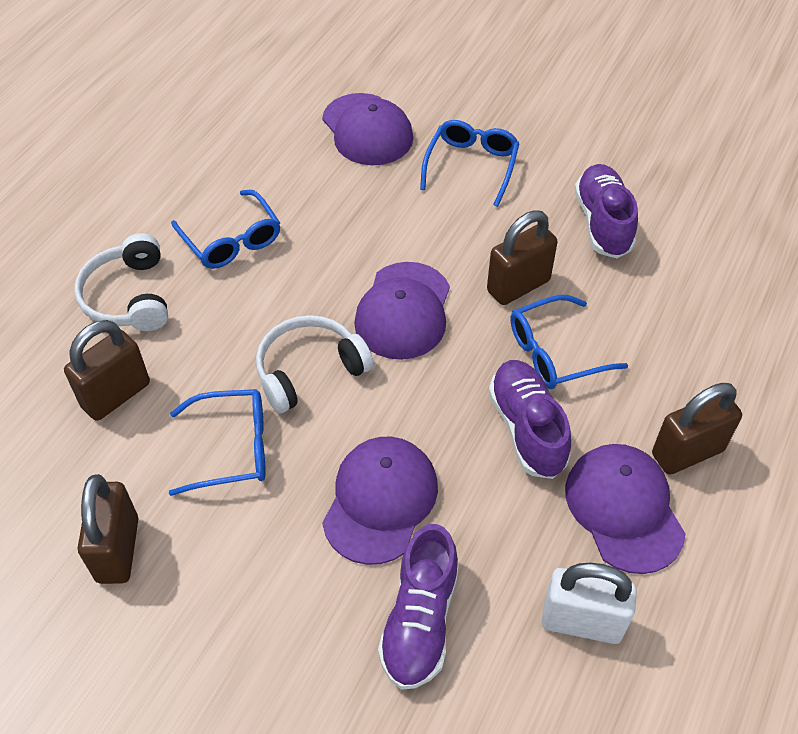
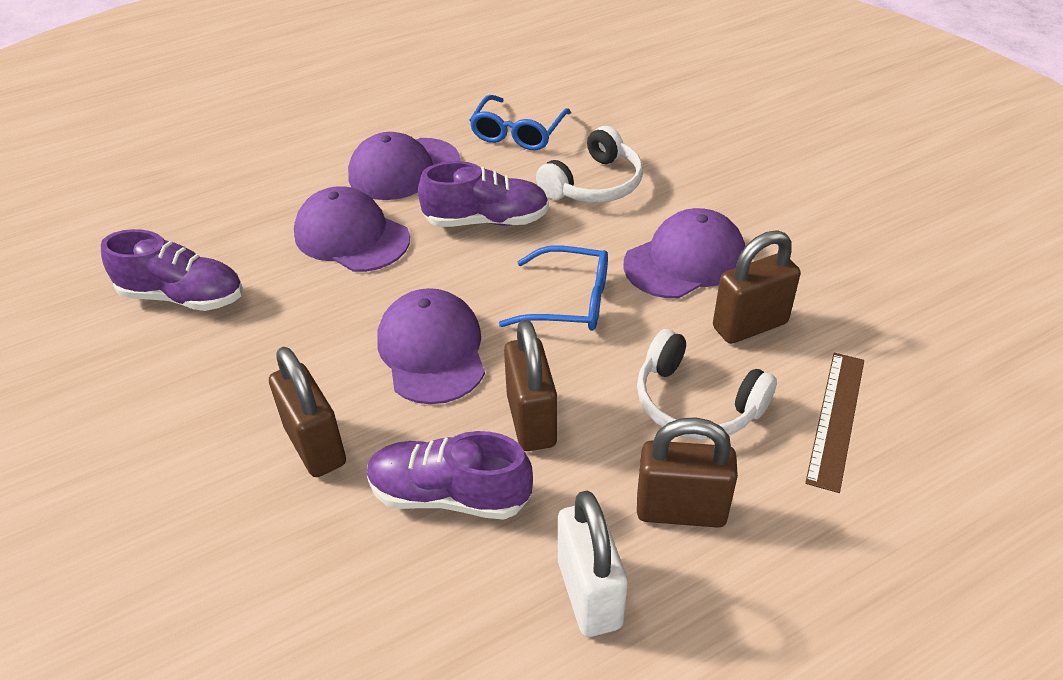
blue glasses: [169,389,266,496] [171,190,280,269] [420,120,520,207] [510,295,628,389] = 4 -> [469,95,571,151] [499,246,608,331] = 2
brown ruler: none = 0 -> [805,353,864,493] = 1

